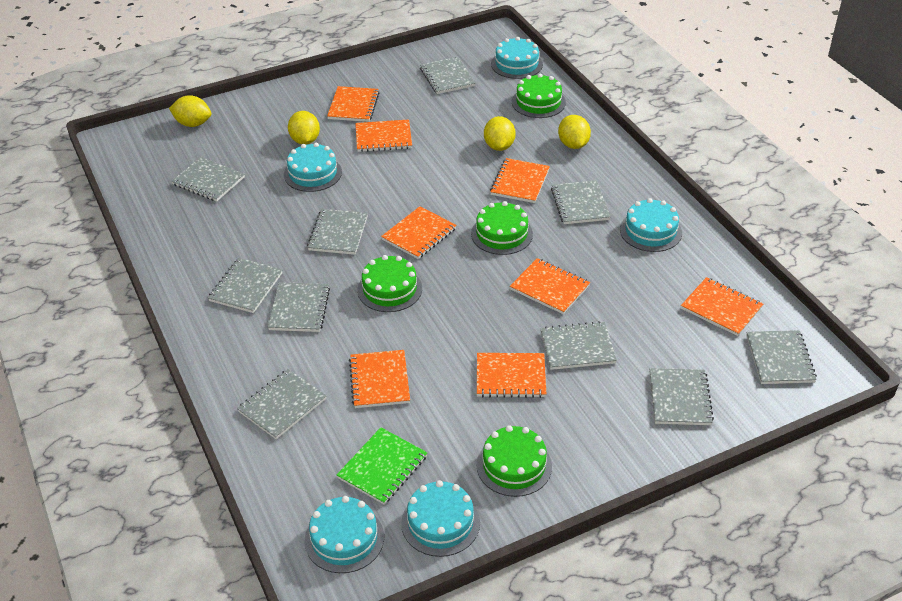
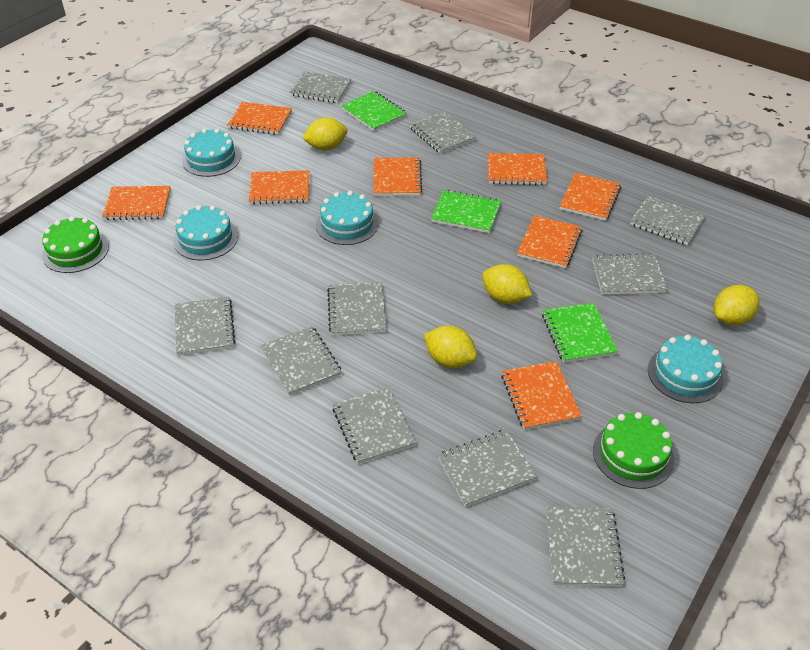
green cake: [357,255,422,312] [471,201,533,255] [477,425,552,497] [512,74,566,118] = 4 -> [42,216,109,273] [593,412,674,489] = 2
green notebook: [337,427,427,504] = 1 -> [341,91,407,131] [431,190,501,233] [542,303,618,363] = 3
turquoise cake: [284,143,342,192] [304,496,384,573] [401,480,480,557] [491,37,543,79] [620,198,682,252] = 5 -> [173,205,238,260] [182,129,240,177] [316,191,379,245] [648,335,724,403] = 4

